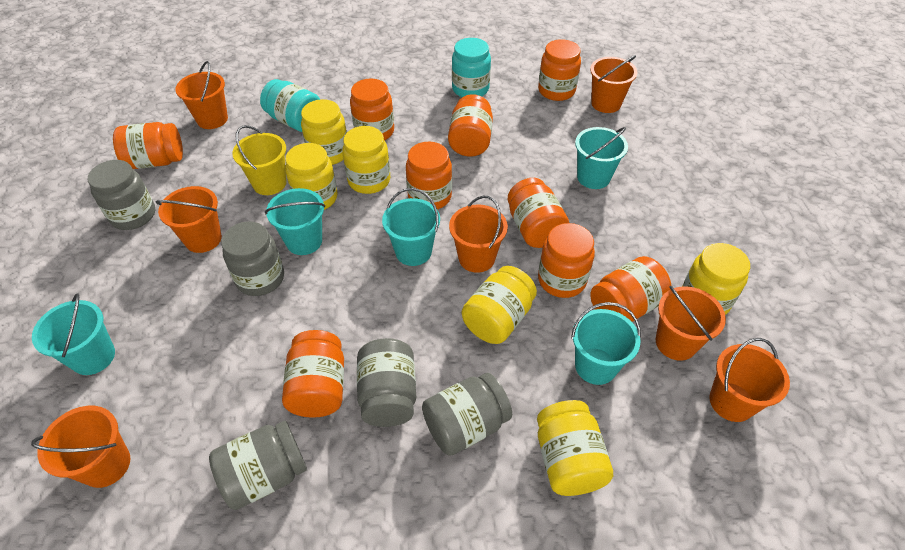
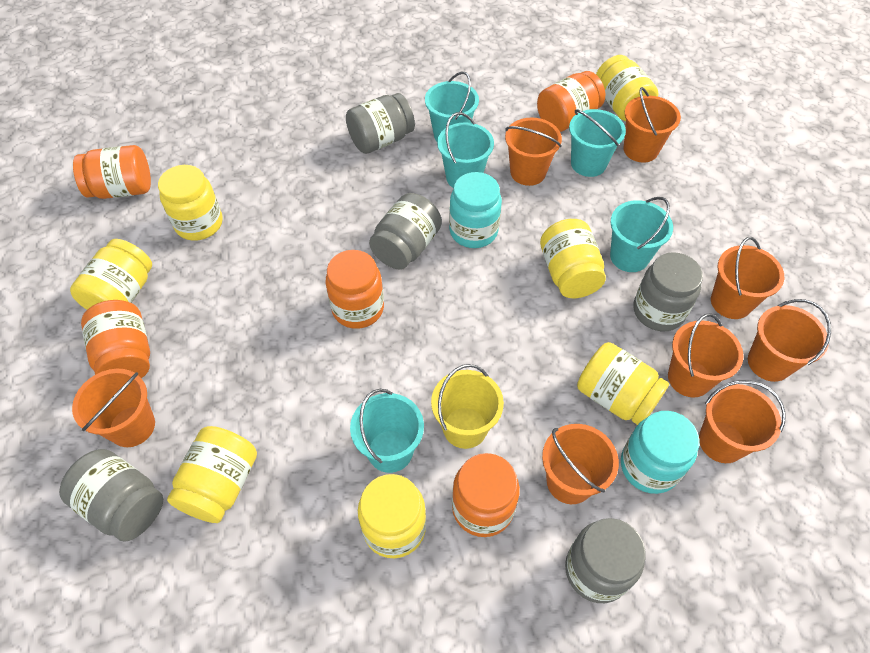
orange bucket: [31,406,130,488] [155,186,222,253] [175,61,228,129] [449,196,508,273] [590,55,637,113] [656,286,726,361] [709,338,790,422] = 7 -> [72,369,155,447] [505,118,562,186] [542,424,619,504] [624,87,681,163] [668,313,744,397] [699,380,786,463] [711,237,784,319] [748,299,831,382] = 8
orange jar: [113,122,183,169] [282,330,344,418] [350,78,394,141] [406,142,452,210] [448,94,493,157] [508,178,569,248] [538,39,581,101] [538,223,595,298] [590,256,671,322] = 9 -> [73,145,151,199] [81,300,150,378] [325,250,384,329] [452,453,520,537] [537,71,605,132] = 5
yellow jar: [285,143,337,210] [301,99,347,165] [342,126,390,194] [462,266,537,344] [537,400,613,496] [682,243,750,315] = 6 -> [70,239,152,310] [158,165,223,241] [167,426,257,523] [358,474,426,558] [540,219,606,298] [577,342,669,425] [596,55,658,121] = 7

